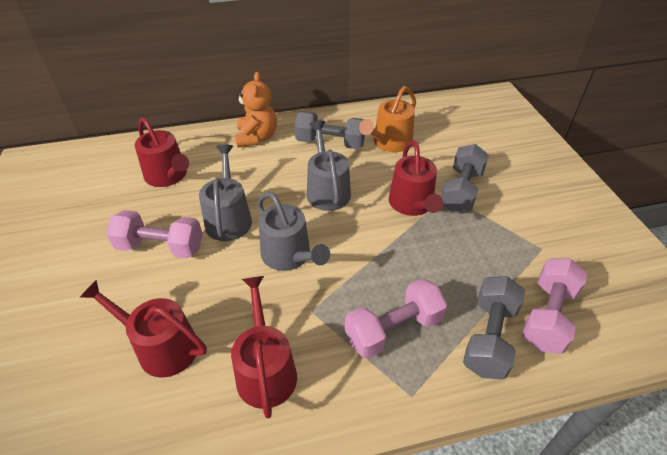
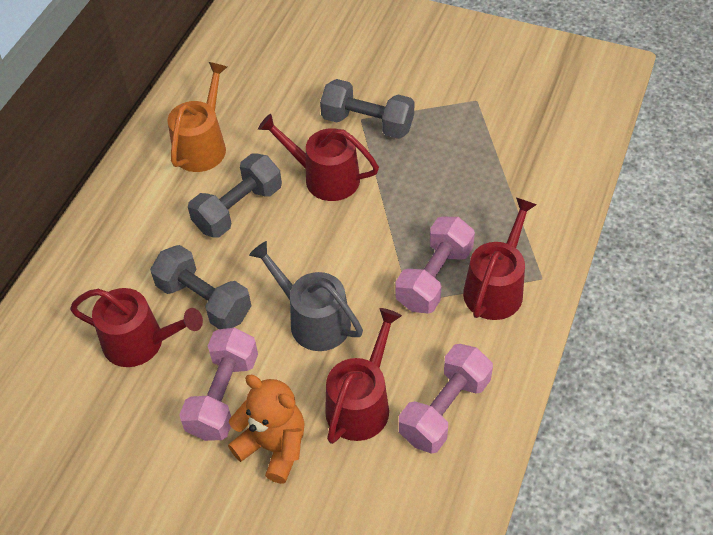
grey watering can: [199,144,252,241] [257,192,330,271] [307,121,351,211] = 3 -> [249,241,363,351] = 1

